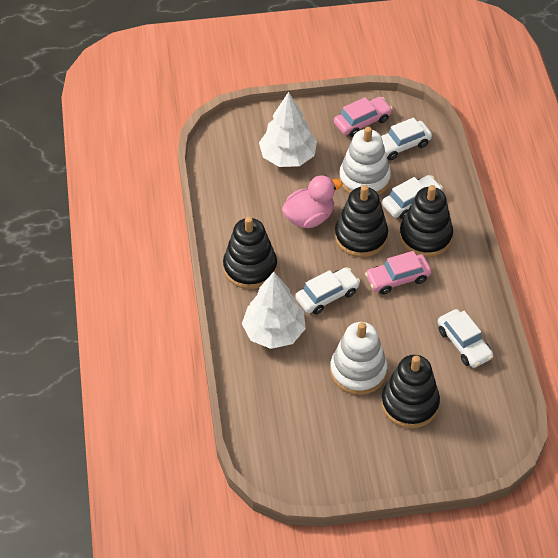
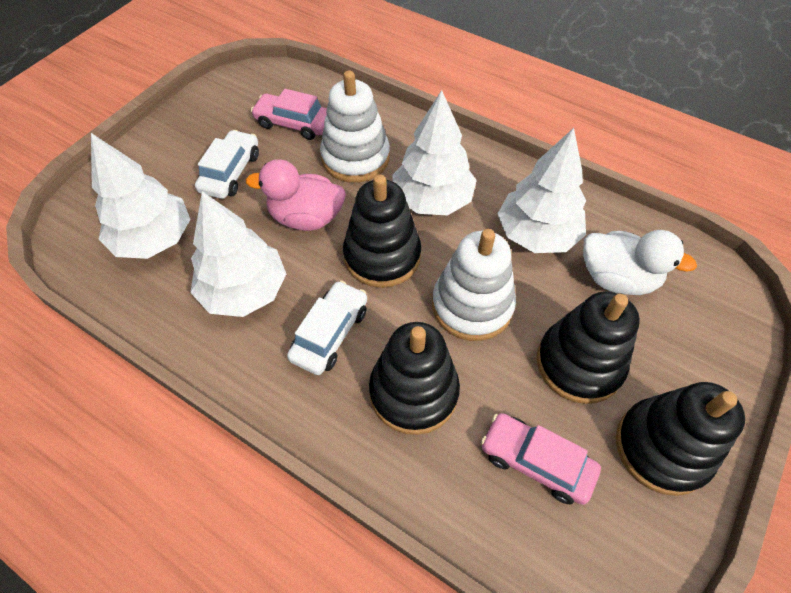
white car: [295,267,360,315] [381,117,432,160] [382,175,443,219] [438,309,493,368] = 4 -> [195,130,259,199] [287,281,367,375] = 2
white duck: none = 0 -> [583,230,697,295] = 1
white tree: [242,272,306,349] [259,92,317,167] = 2 -> [91,133,191,259] [190,191,286,317] [392,90,477,216] [498,128,586,253] = 4

